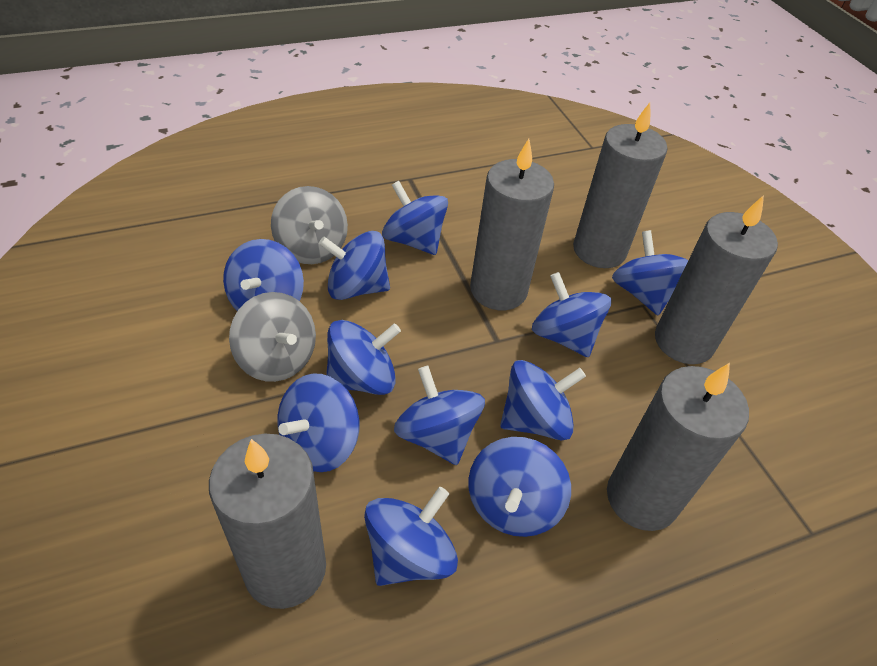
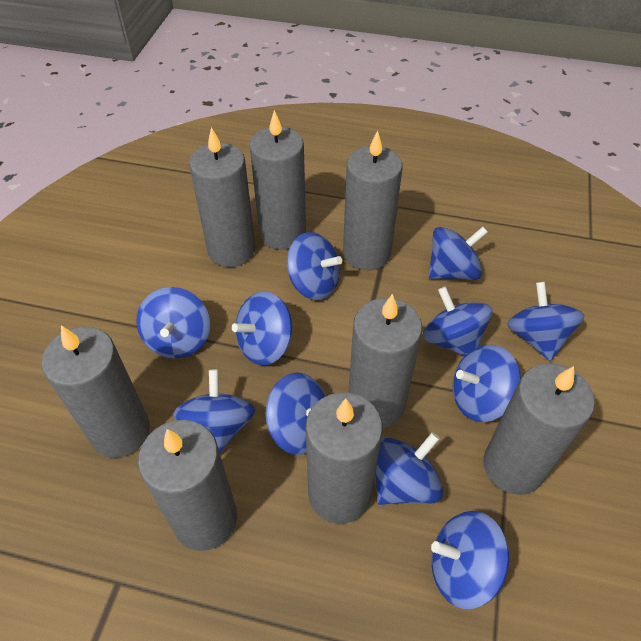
grey candle: [209,434,326,609] [470,139,554,310] [573,103,667,268] [607,363,749,531] [655,195,778,364] = 5 -> [42,325,150,458] [138,420,237,551] [189,127,255,267] [249,110,306,250] [306,392,383,524] [343,130,403,270] [348,294,422,428] [483,363,595,495] = 8
grey spinning top: [229,292,316,382] [271,186,348,264] = 2 -> none = 0

